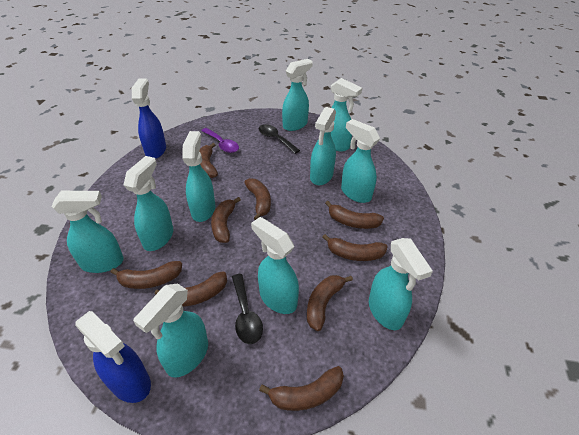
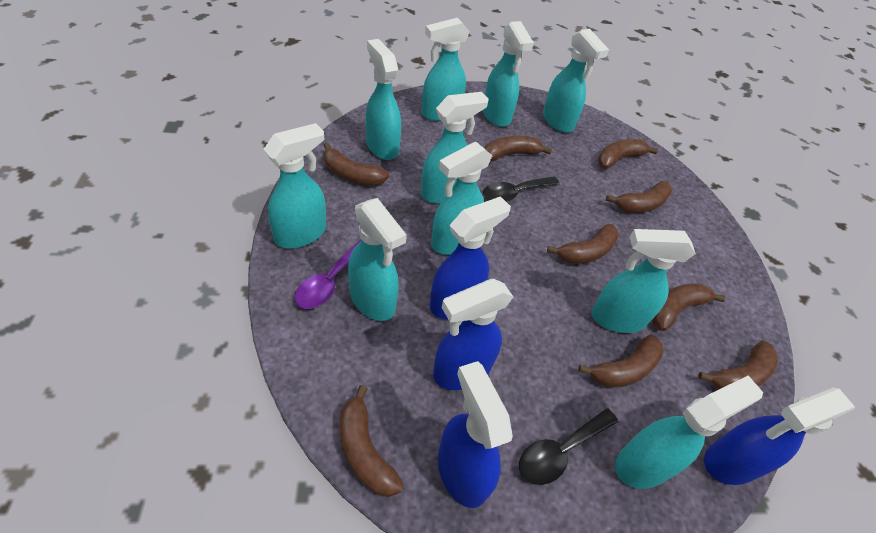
blue spray bottle: [75,311,151,403] [132,79,166,159] = 2 -> [430,196,511,319] [433,279,513,390] [438,361,513,508] [704,388,855,485] = 4

